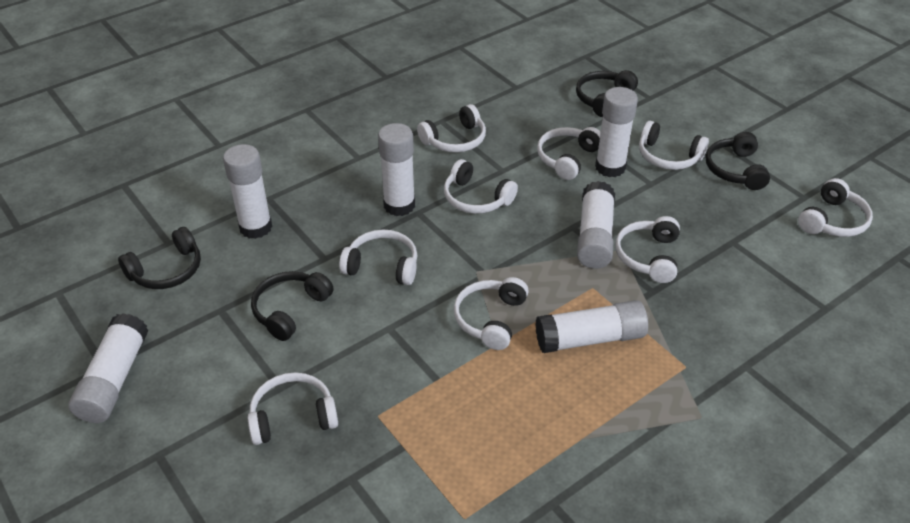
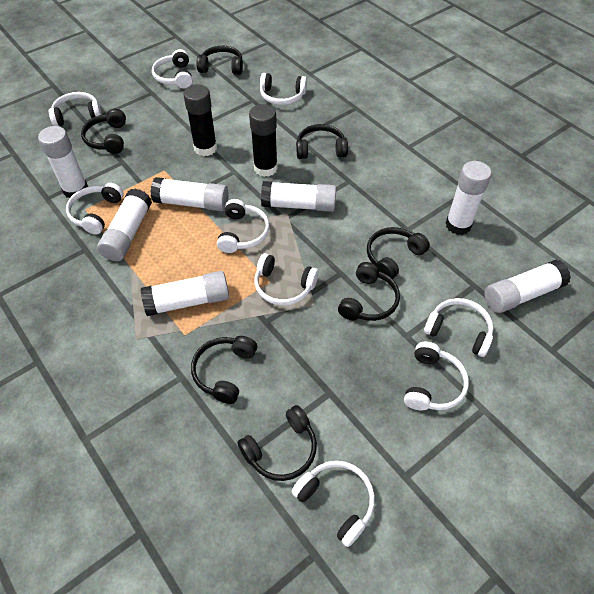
black glue stick: none = 0 -> [183,84,217,156] [249,104,278,177] = 2
black headphones: [118,227,201,289] [251,271,334,341] [576,70,638,117] [706,132,770,190] = 4 -> [81,109,126,154] [191,336,257,404] [197,46,243,75] [237,405,317,481] [296,124,348,159] [338,262,400,321] [367,227,430,279] = 7
white glue stick: [68,313,149,423] [223,144,272,239] [378,123,415,216] [535,300,648,353] [577,181,615,269] [595,87,638,177] = 6 -> [38,126,88,198] [97,188,152,261] [141,271,229,316] [150,177,229,211] [261,181,336,212] [446,161,492,235] [484,260,571,313] = 7

